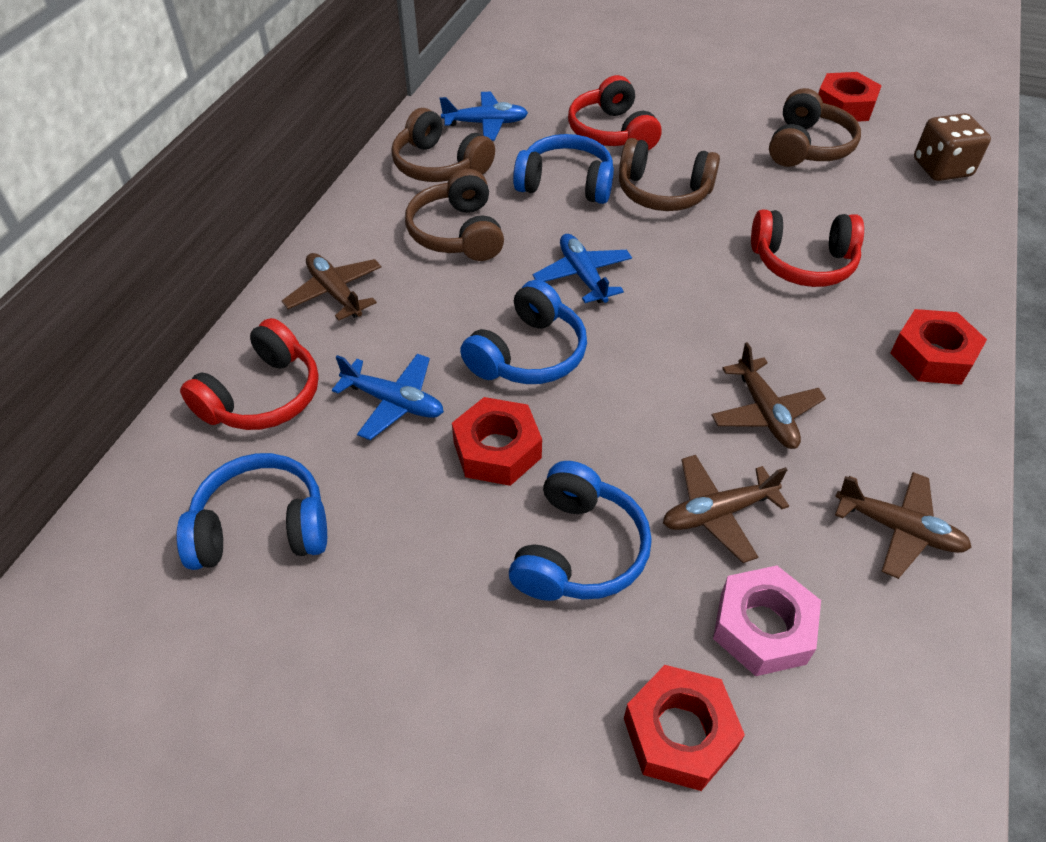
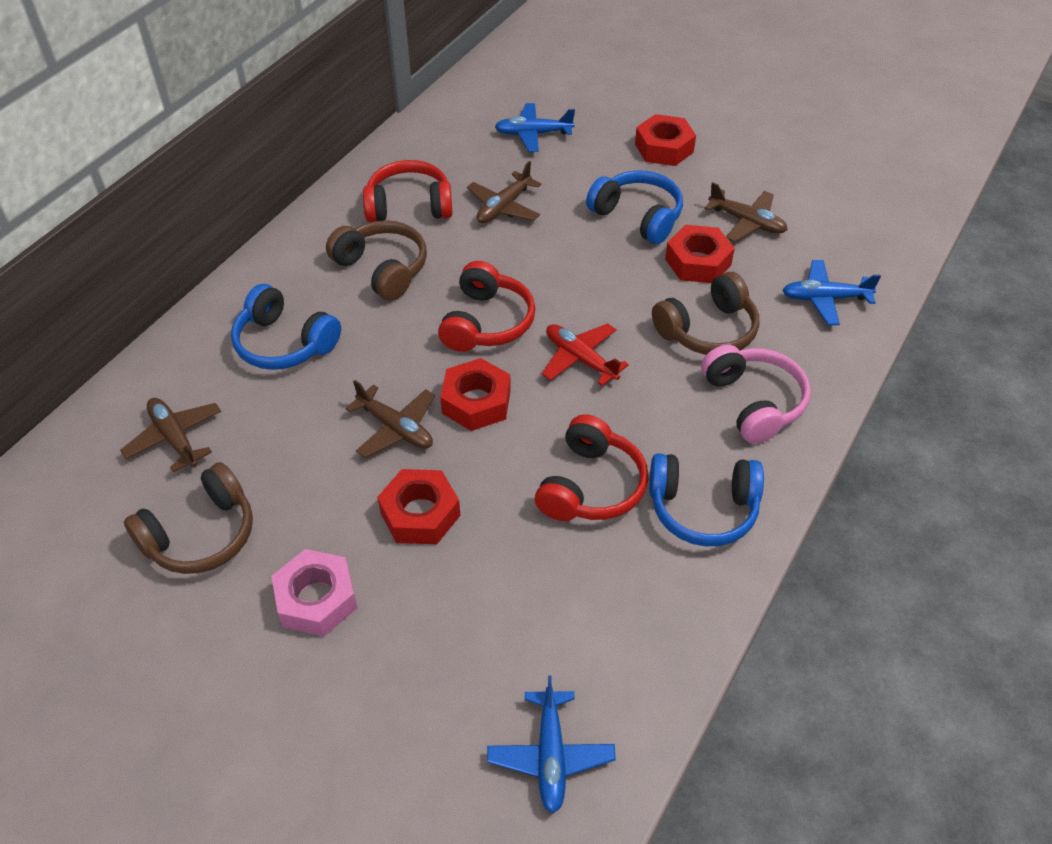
blue headphones: [176,453,327,570] [460,280,587,384] [509,461,652,601] [513,134,614,204] = 4 -> [231,284,341,370] [586,170,683,244] [649,453,764,547] = 3
brown dice: [914,113,991,181] = 1 -> none = 0
brown headphones: [391,108,495,182] [405,169,504,261] [619,138,720,211] [769,88,861,167] = 4 -> [124,462,253,574] [326,220,427,301] [652,272,759,355] = 3
pink headphones: none = 0 -> [701,344,811,444] = 1
red plane: none = 0 -> [542,323,629,386] = 1

